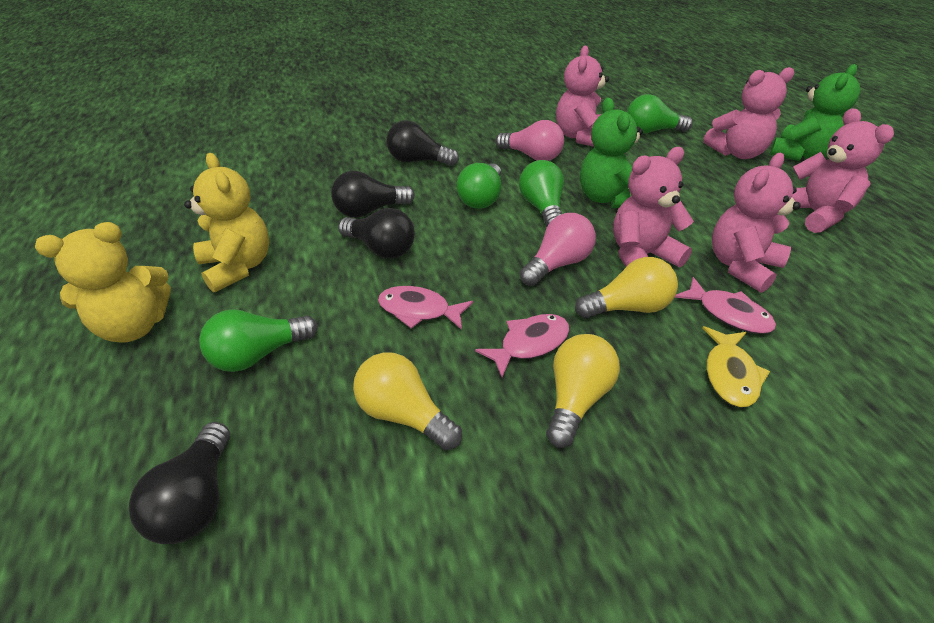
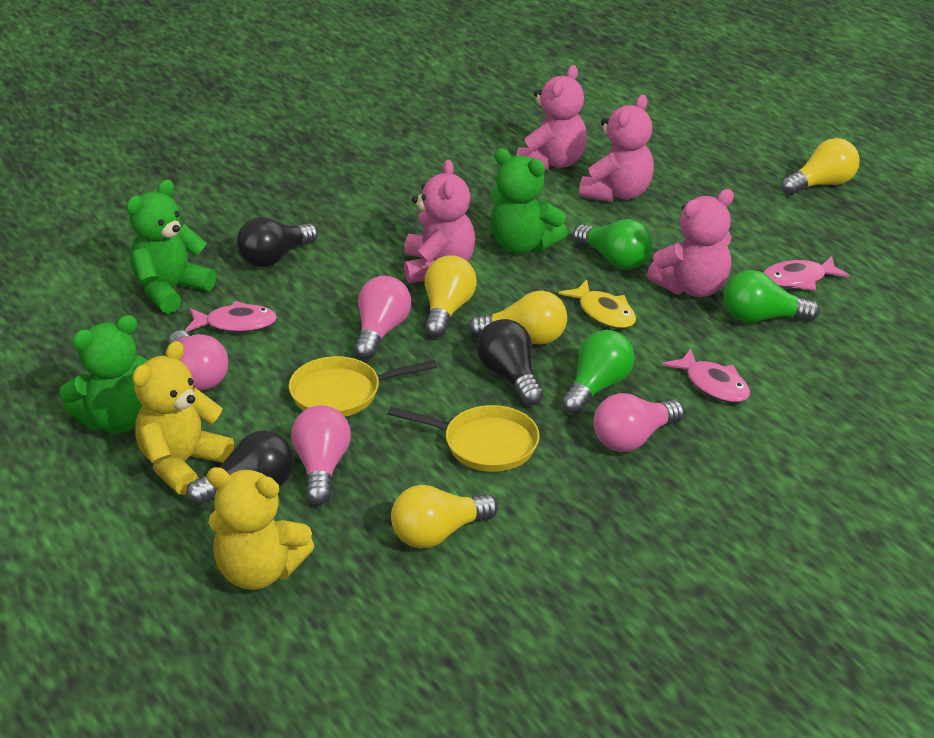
black light bulb: [129,422,230,544] [331,171,415,218] [338,208,415,259] [386,121,459,166] = 4 -> [186,431,294,505] [237,217,318,268] [477,319,543,406] = 3
green light bulb: [199,309,318,372] [457,163,501,209] [519,160,564,228] [627,94,693,133] = 4 -> [562,330,634,414] [573,219,652,270] [724,270,820,323] = 3
green teddy bear: [580,98,643,208] [770,64,860,161] = 2 -> [59,315,148,433] [126,179,216,314] [490,148,568,254] = 3
pink light bulb: [495,120,564,161] [520,213,596,286] = 2 -> [169,330,228,390] [291,405,351,505] [354,276,411,360] [593,393,684,452] = 4
pink teddy bear: [556,46,609,147] [613,147,694,267] [703,67,795,159] [712,153,801,293] [792,108,894,233] = 5 -> [404,159,475,283] [517,65,587,171] [579,95,654,202] [647,189,734,297] = 4
yellow light bulb: [353,352,462,450] [546,334,620,448] [575,257,678,319] = 3 -> [391,485,498,549] [425,255,477,338] [468,291,567,345] [781,138,860,195] = 4
yellow pan: none = 0 -> [289,356,437,417] [388,405,539,472] = 2

